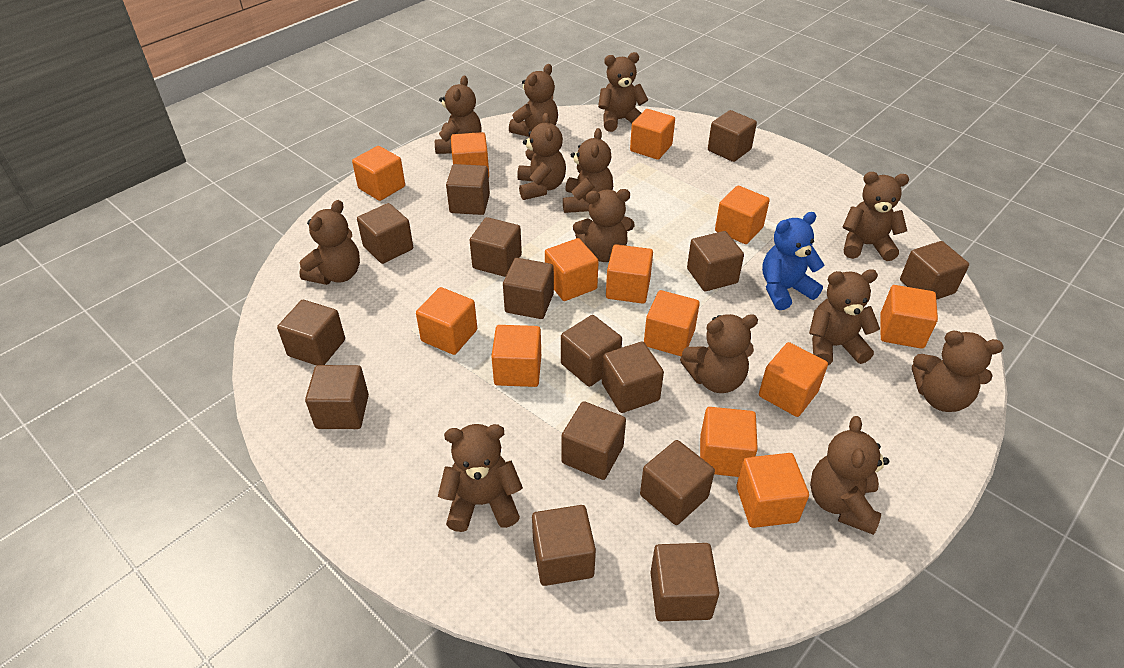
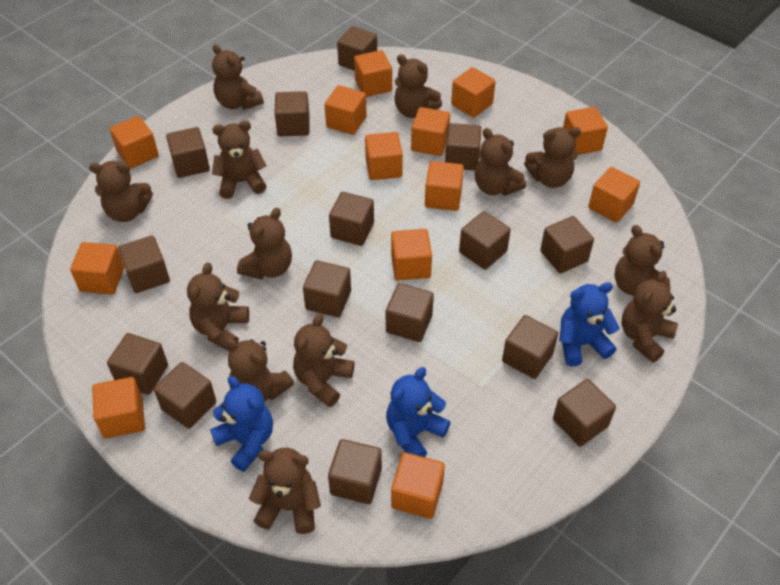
blue teddy bear: [762,212,824,310] = 1 -> [210,376,273,472] [386,367,451,457] [559,282,620,366] = 3

